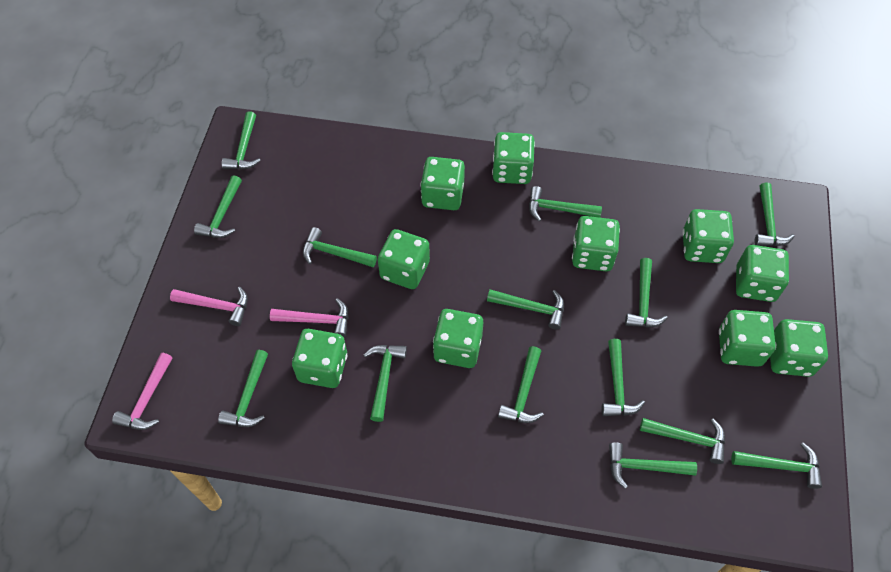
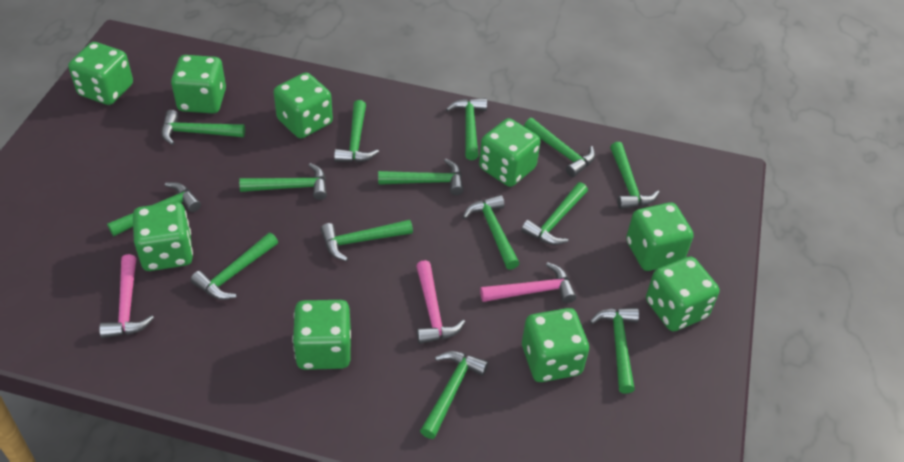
green dice: [292,329,347,388] [378,229,430,289] [421,157,465,210] [433,309,483,368] [492,132,535,184] [572,216,620,271] [682,209,734,263] [719,310,776,367] [736,245,789,302] [770,319,828,377] = 10 -> [68,42,133,105] [133,202,193,271] [171,55,226,114] [273,73,333,138] [292,300,351,370] [479,118,540,187] [522,308,589,382] [626,202,694,271] [646,257,719,331] = 9

